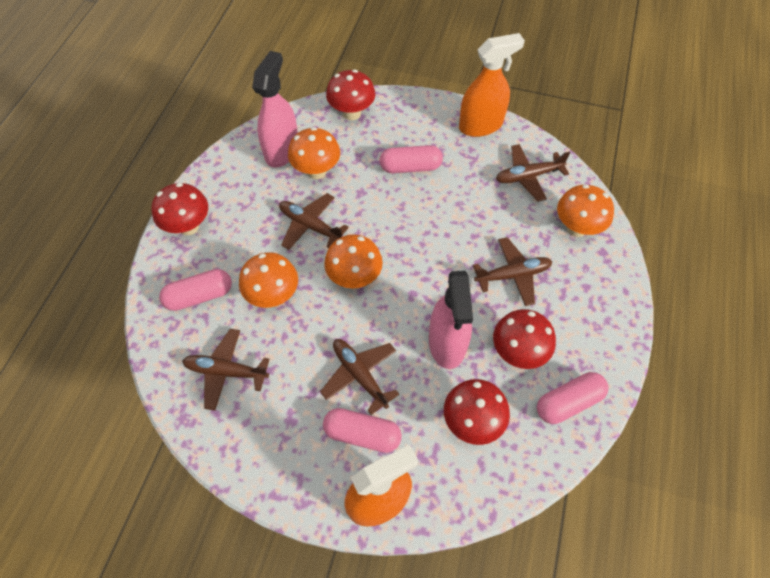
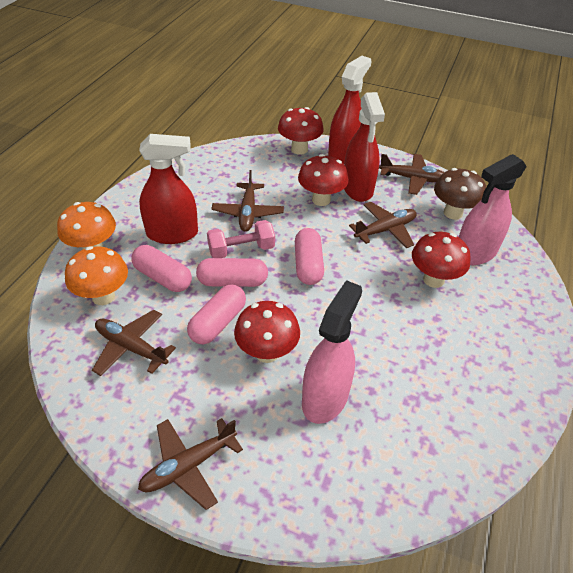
brown mushroom: none = 0 -> [434,168,486,220] = 1
orange mushroom: [239,252,298,308] [288,127,340,179] [324,234,383,288] [557,184,614,237] = 4 -> [57,202,116,250] [65,246,128,305] = 2
orange spray bottle: [344,445,418,527] [459,33,525,137] = 2 -> none = 0
pink dumbbell: none = 0 -> [207,220,275,258] = 1
red spray bottle: none = 0 -> [139,134,198,244] [328,56,371,164] [344,92,385,202] = 3

